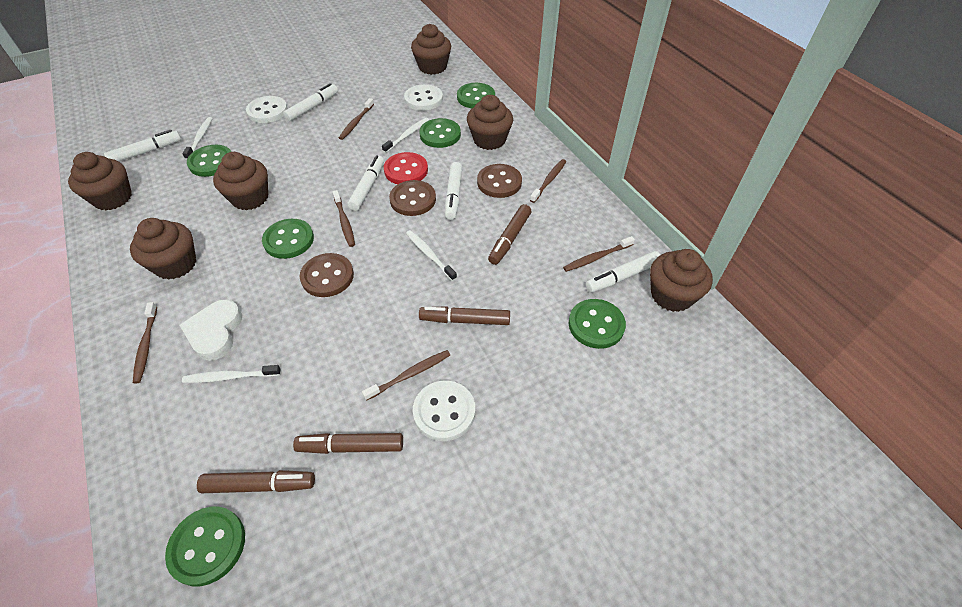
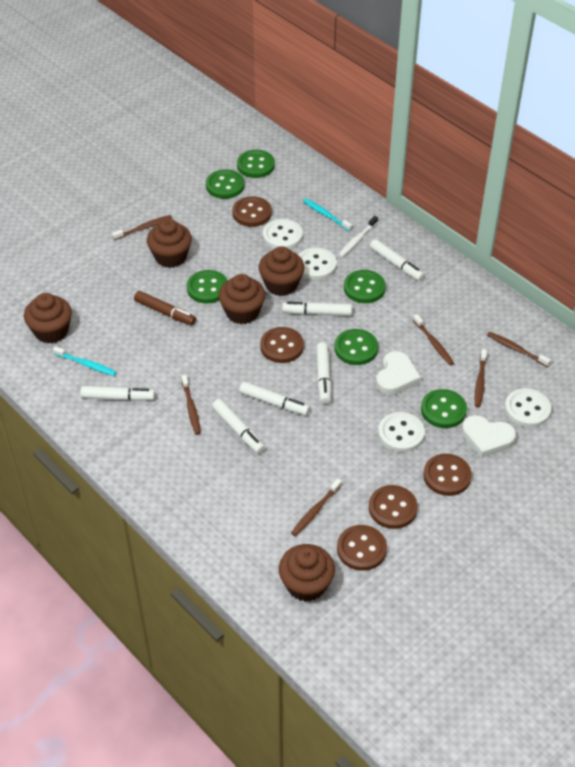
brown button: [300,253,354,297] [389,180,436,216] [477,164,522,198] = 3 -> [232,196,272,227] [260,327,304,363] [337,525,387,571] [369,485,418,529] [423,454,472,496] = 5
brown cupcake: [68,152,132,210] [130,218,196,280] [213,152,268,210] [411,24,451,75] [467,95,513,150] [650,249,713,312] = 6 -> [24,293,72,343] [147,219,192,268] [219,274,266,324] [258,246,305,296] [279,544,335,602] = 5
brown marker: [197,470,315,493] [293,433,403,454] [419,306,510,325] [488,204,531,265] = 4 -> [134,291,196,326] = 1
red button: [384,152,428,184] = 1 -> none = 0
turquoise toothbrush: none = 0 -> [53,346,117,376] [303,199,352,231] = 2
white button: [246,96,288,123] [404,84,443,111] [413,381,475,441] = 3 -> [263,219,303,249] [298,248,337,280] [378,412,425,452] [505,388,551,427] = 4
white heart: [180,300,242,361] = 1 -> [376,351,421,395] [462,415,516,458] = 2
white marker: [104,130,181,162] [283,83,338,121] [347,156,384,211] [445,162,462,220] [586,251,660,293] = 5 -> [80,386,155,401] [212,399,265,454] [239,382,310,416] [282,302,352,316] [316,342,331,404] [370,239,425,281] = 6
white toothbrush: [182,117,213,160] [182,365,281,383] [382,118,429,153] [406,230,457,281] = 4 -> [338,216,378,257] = 1

